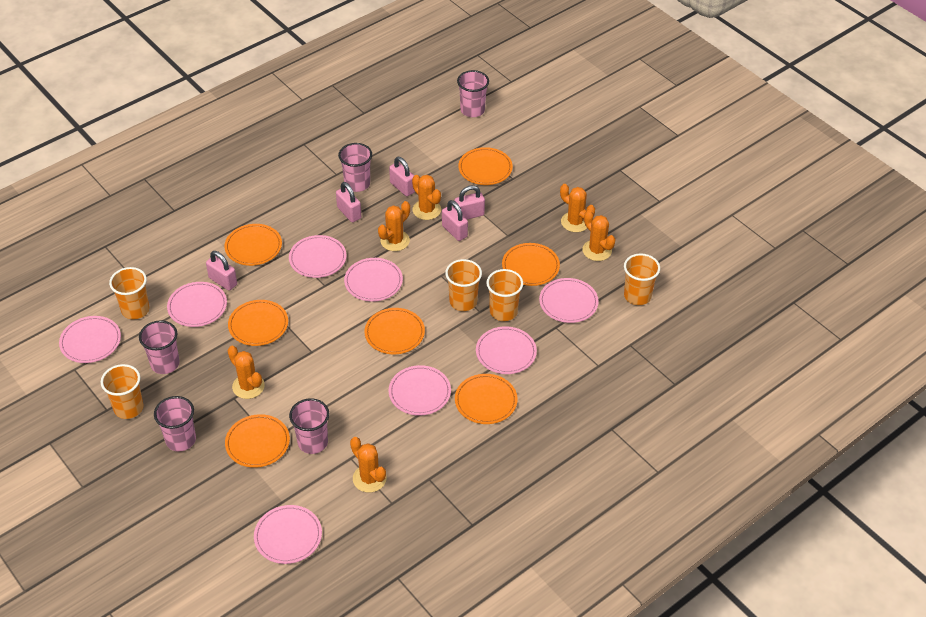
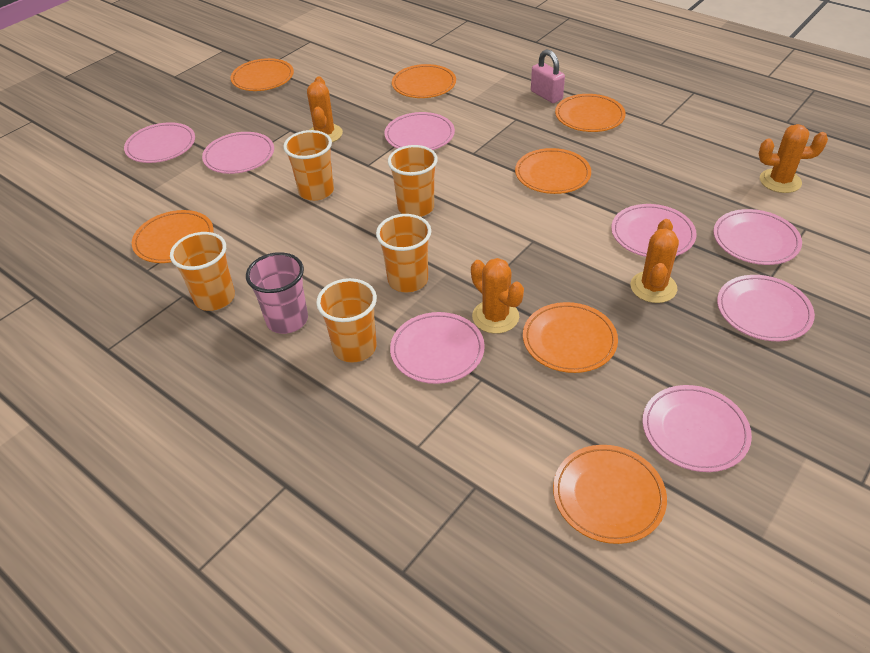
orange cactus: [227,346,265,399] [350,437,387,493] [378,201,410,251] [412,175,441,220] [560,184,595,232] [582,210,616,261] = 6 -> [307,77,343,142] [471,258,524,334] [630,219,679,303] [759,124,828,193] = 4
pink cup: [139,320,180,374] [154,396,196,452] [289,398,329,454] [338,143,372,192] [457,70,489,117] = 5 -> [246,252,308,334] = 1
pink padlock: [206,251,237,291] [336,182,361,222] [389,157,415,196] [442,200,468,241] [455,185,485,219] = 5 -> [531,49,565,103] = 1

